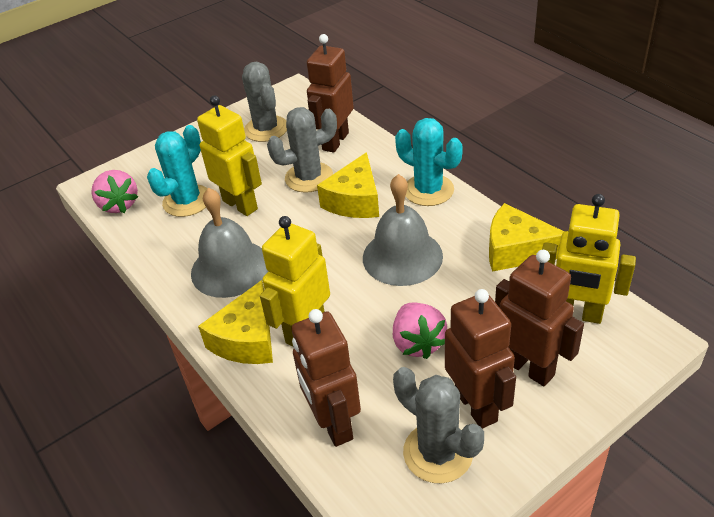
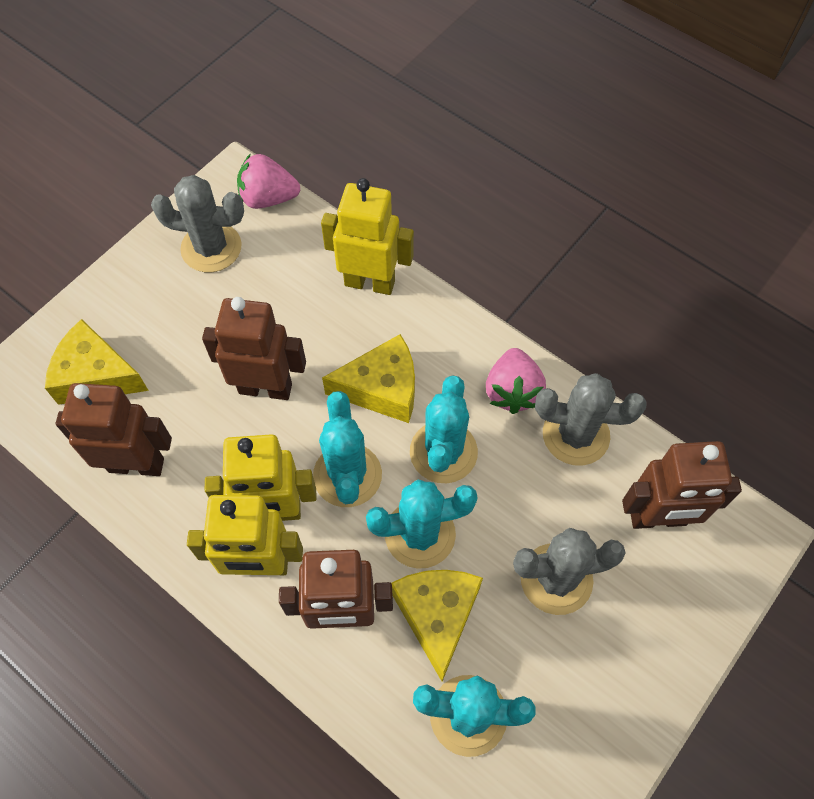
grey bell: [191,188,268,298] [363,174,443,286] = 2 -> none = 0
turquoise cactus: [147,125,208,217] [395,118,463,206] = 2 -> [313,391,382,507] [366,479,478,569] [410,375,478,483] [413,675,536,757] = 4

